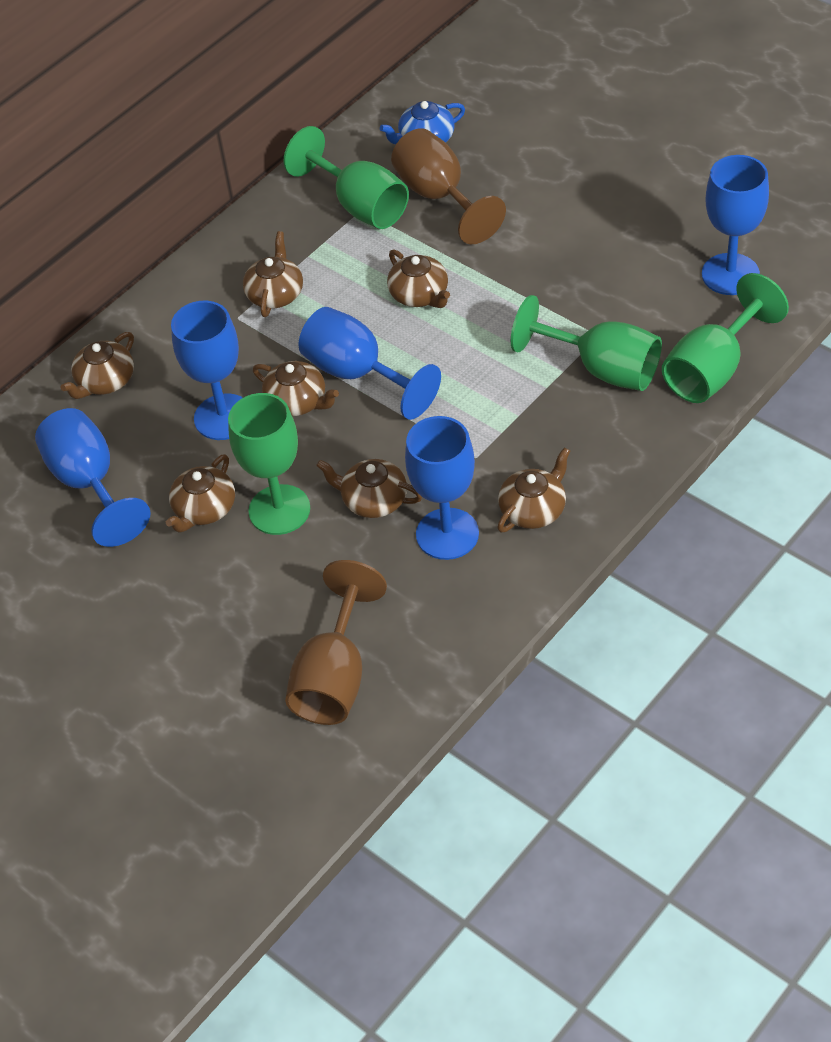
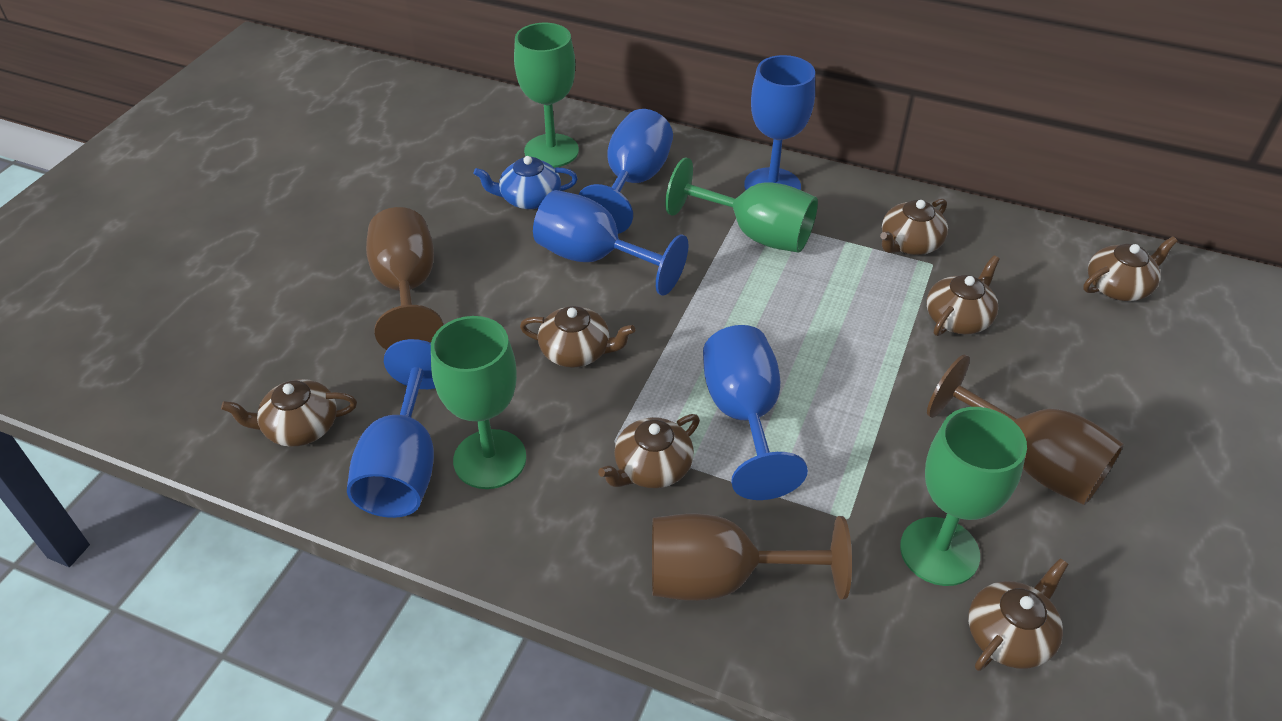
brown goblet: [285,560,387,725] [391,128,506,244] = 2 -> [366,207,443,350] [652,513,852,601] [927,354,1124,505] = 3

